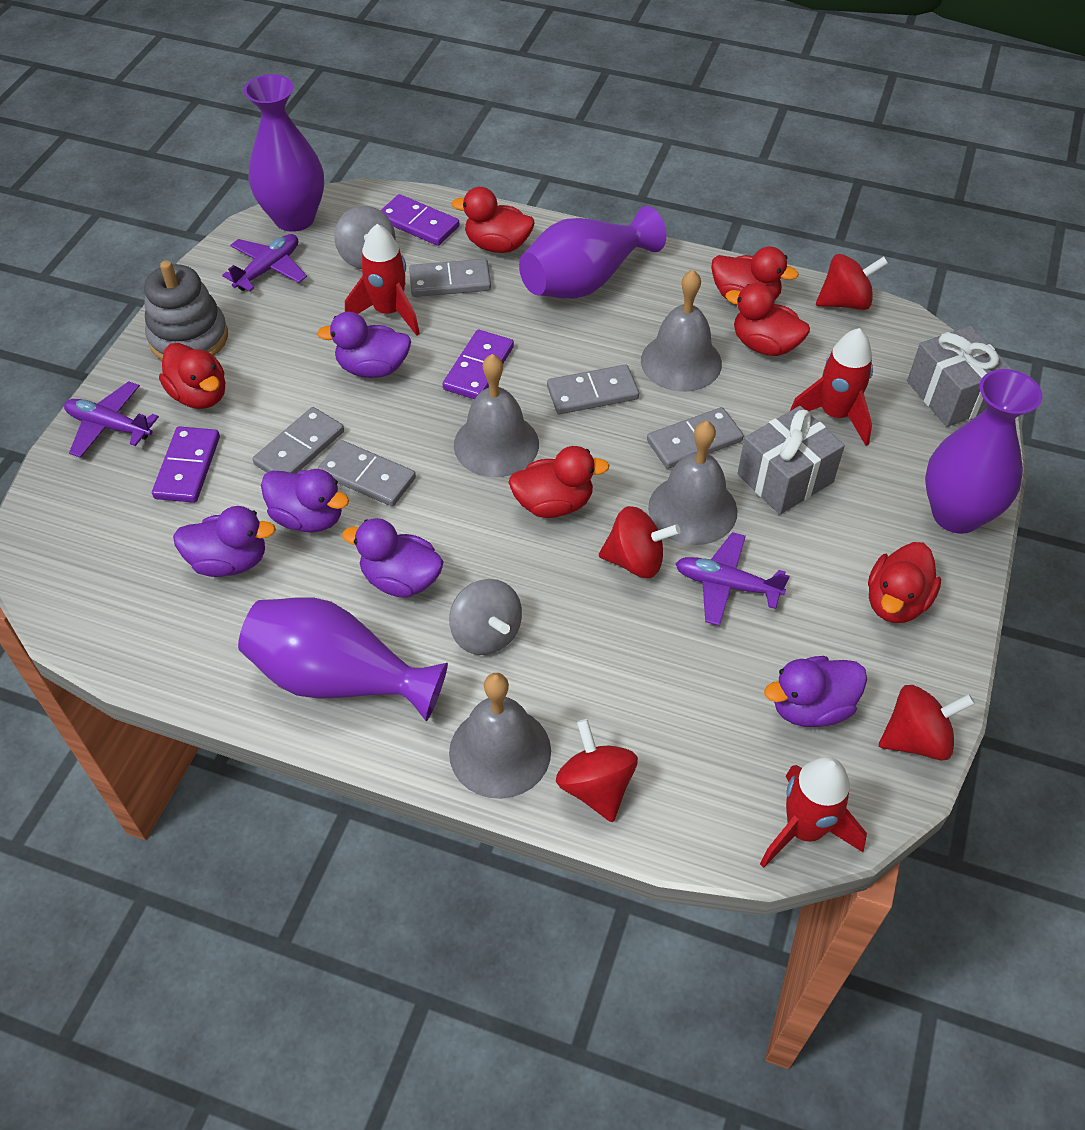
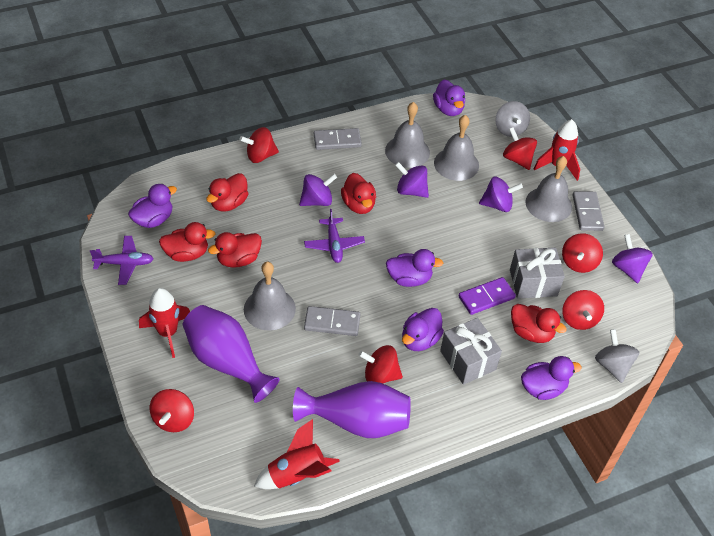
grey domino: [253,407,344,474] [318,440,416,506] [409,259,491,297] [547,364,639,414] [647,407,744,469] = 5 -> [304,306,360,336] [314,128,362,150] [572,191,605,231] = 3
grey stacking toy: [144,260,228,360] = 1 -> none = 0
purple domino: [152,426,220,503] [380,194,460,246] [443,330,514,399] = 3 -> [459,277,516,315] = 1
purple plane: [64,381,159,458] [222,234,307,291] [675,532,790,626] = 3 -> [90,236,154,285] [304,209,365,263] = 2
purple spinning top: none = 0 -> [299,174,337,206] [395,162,429,198] [479,177,523,212] [612,234,653,283] = 4
purple vase: [238,598,448,721] [244,74,324,232] [519,206,666,299] [925,369,1043,534] = 4 -> [183,305,280,403] [293,381,411,438] = 2
red duck: [159,343,225,409] [451,187,534,253] [508,446,610,518] [711,246,799,301] [725,283,810,356] [868,542,941,623] = 6 -> [159,222,216,262] [206,173,248,211] [208,232,262,268] [341,173,376,214] [511,304,567,343] = 5
red spinning top: [556,719,638,822] [599,506,681,578] [816,254,888,310] [879,685,975,761] = 4 -> [150,389,194,432] [239,127,279,163] [359,345,403,383] [503,127,537,170] [562,233,603,273] [562,290,604,330] = 6

